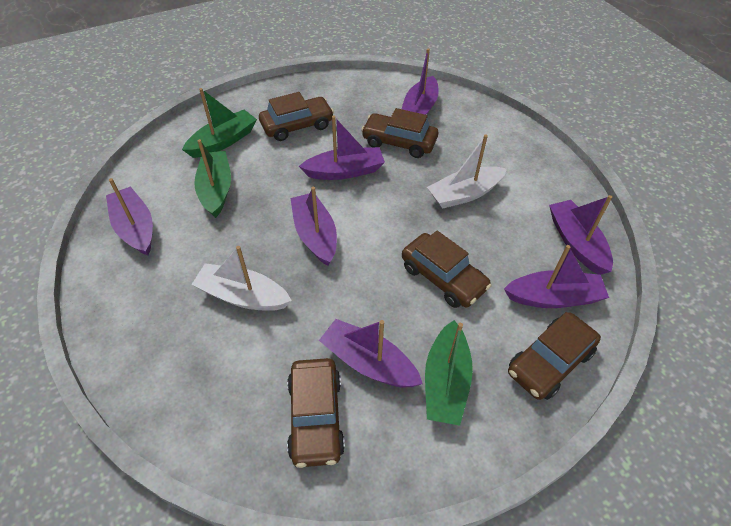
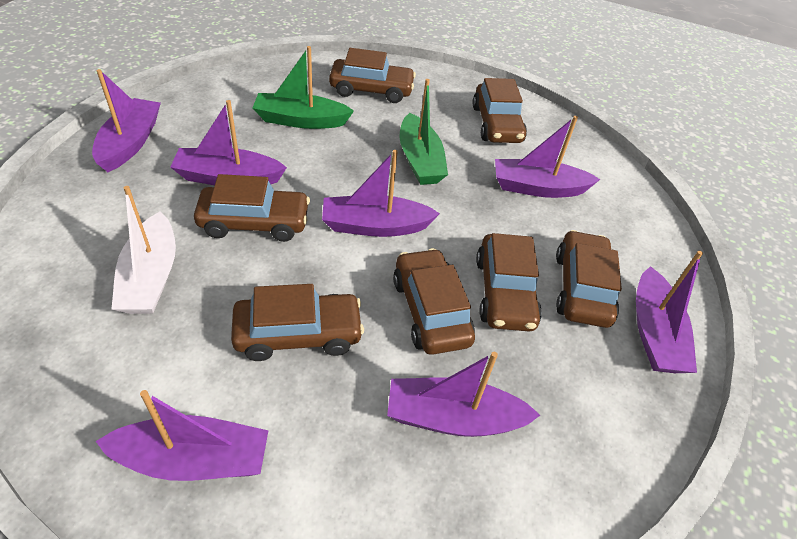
brown car: [259,92,334,141] [287,358,345,468] [361,108,438,158] [402,231,491,308] [508,312,601,400] = 5 -> [194,174,310,242] [231,284,364,361] [329,48,416,103] [393,248,475,355] [472,78,527,143] [476,233,542,332] [556,230,622,328] = 7
green boat: [182,88,257,158] [194,139,231,218] [425,320,473,426] = 3 -> [253,46,354,129] [400,79,448,185] = 2
white boat: [191,246,292,311] [427,135,507,209] = 2 -> [111,186,176,314] = 1

